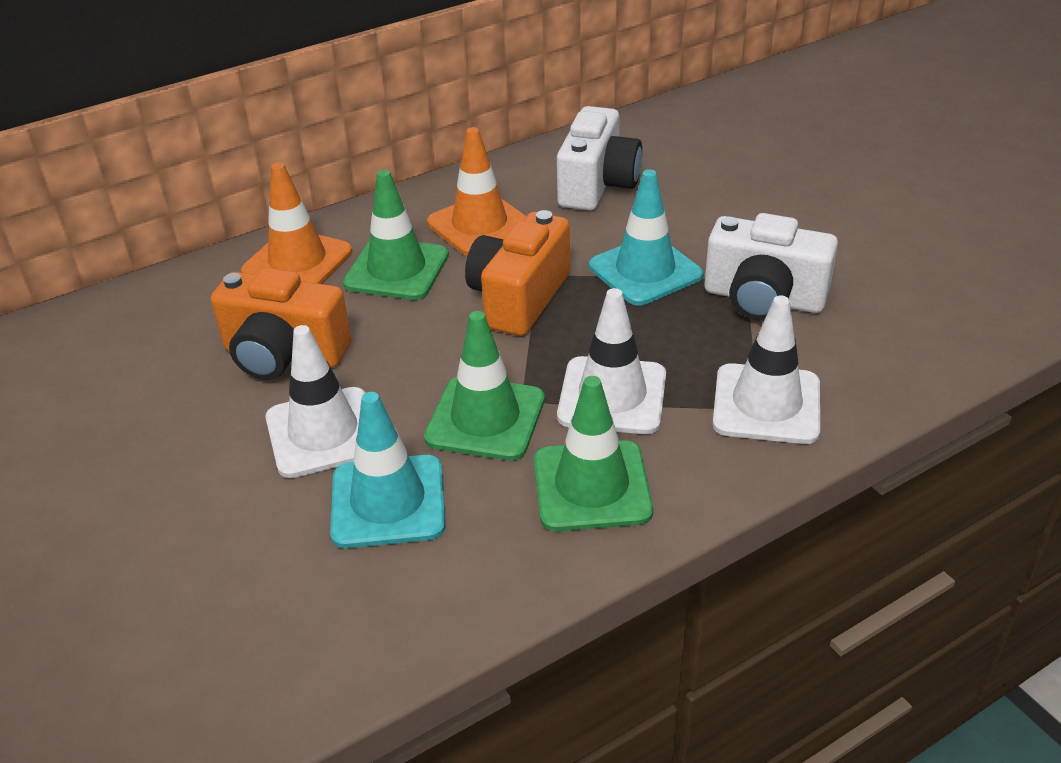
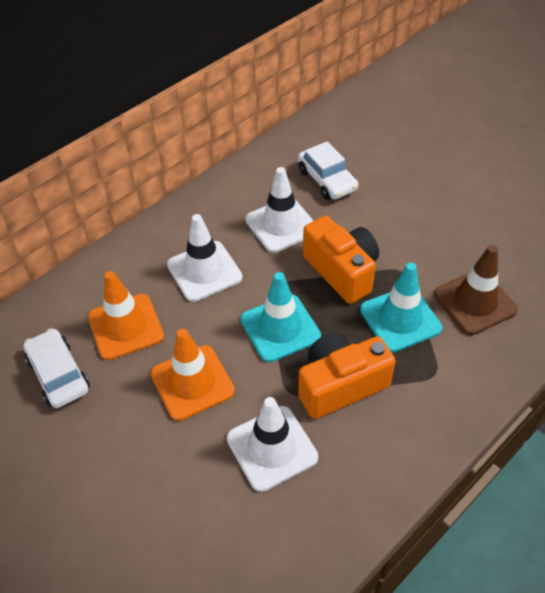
brown traffic cone: none = 0 -> [434,245,518,335] = 1
green traffic cone: [343,170,449,300] [424,311,545,461] [534,376,653,531] = 3 -> none = 0
white camera: [557,106,642,211] [704,213,838,321] = 2 -> none = 0
white car: none = 0 -> [23,328,90,408] [298,141,358,200] = 2

